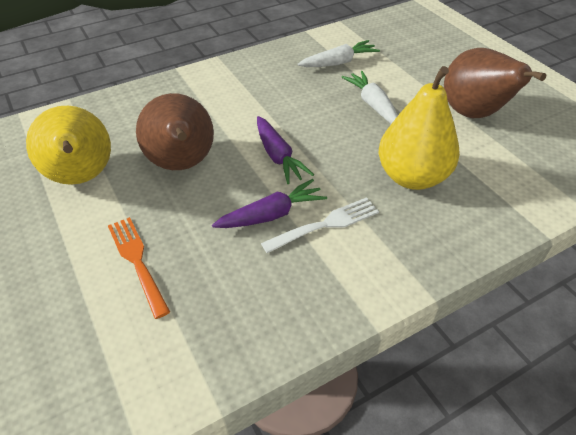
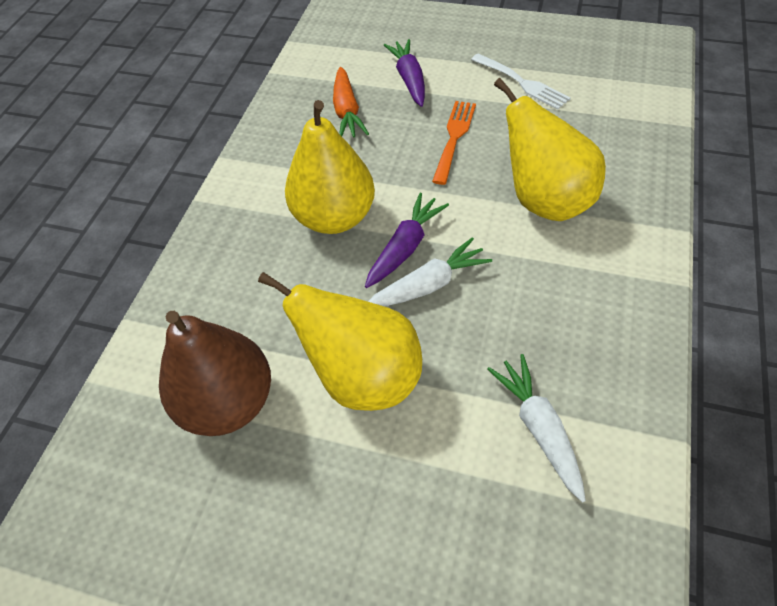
brown pear: [136,93,214,170] [444,48,546,118] = 2 -> [159,311,271,436] = 1
orange carrot: none = 0 -> [333,67,369,138] = 1
yellow pear: [26,106,111,185] [379,66,460,190] = 2 -> [258,272,422,411] [285,100,375,234] [494,78,606,221] = 3

